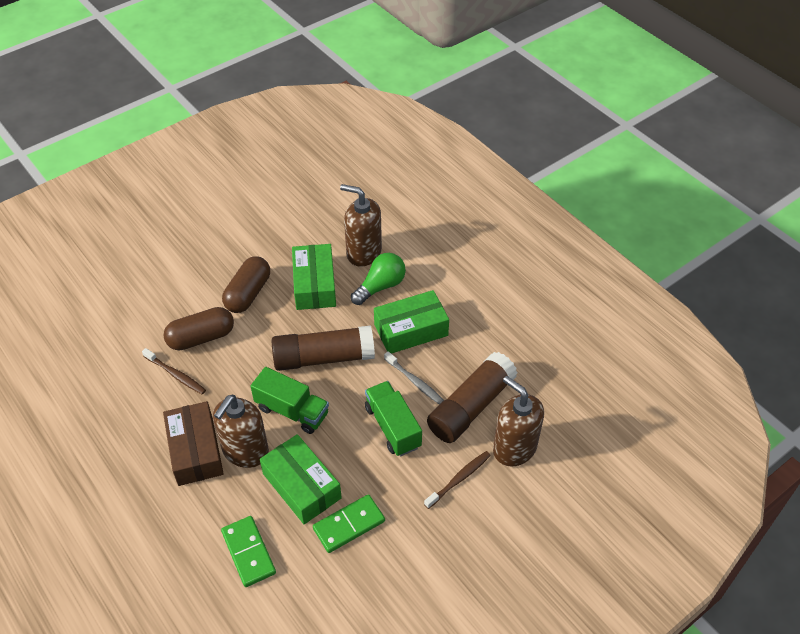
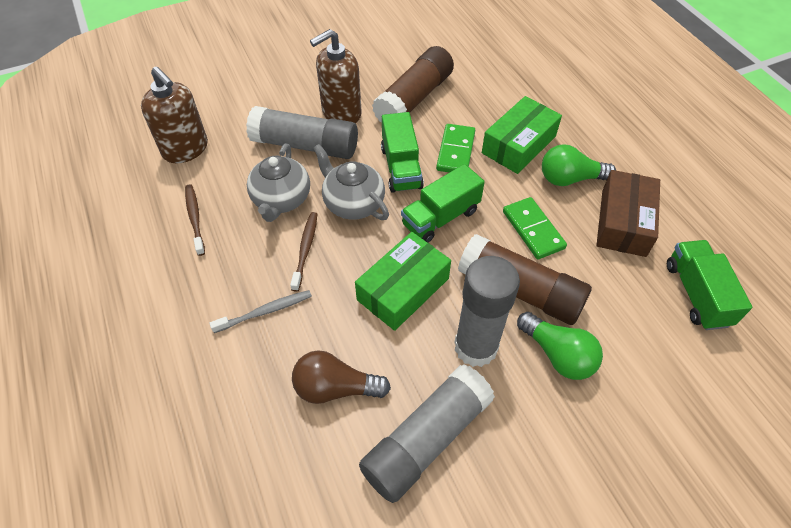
brown capsule: [163,307,234,351] [222,256,270,313] = 2 -> none = 0
brown light bulb: none = 0 -> [292,350,391,404] = 1
brown soap dispenser: [213,395,269,468] [340,184,382,267] [493,376,544,467] = 3 -> [141,66,208,163] [310,29,362,124] = 2
green box: [260,434,342,524] [292,244,336,310] [374,290,449,354] = 3 -> [355,232,451,331] [482,96,562,174] = 2
green light bulb: [351,253,406,305] = 1 -> [517,312,603,380] [542,144,616,186] = 2
green truck: [251,367,329,434] [365,381,422,456] = 2 -> [381,112,424,193] [401,164,485,243] [667,240,752,330] = 3
grey glue stick: none = 0 -> [246,106,358,159] [359,364,495,503] [454,256,520,367] = 3
grey teapot: none = 0 -> [247,144,310,222] [313,144,389,220] = 2

